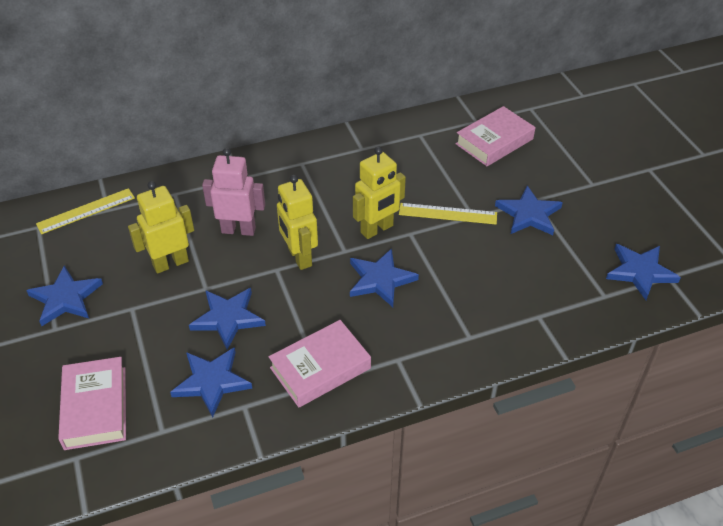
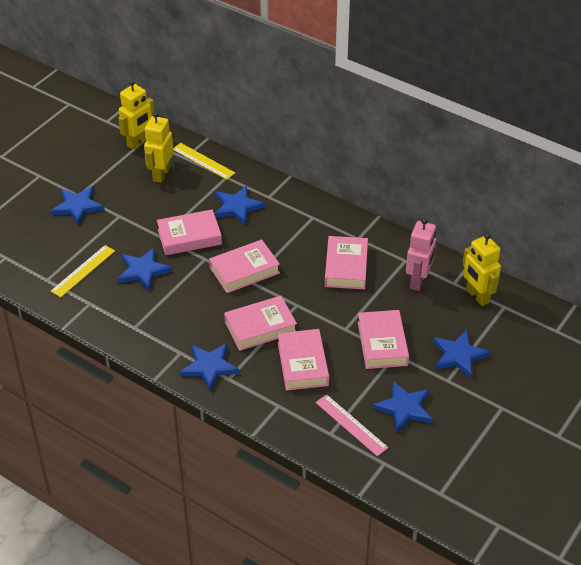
pink book: [58,357,126,450] [269,320,371,407] [456,106,535,166] = 3 -> [157,209,222,255] [209,239,280,293] [224,296,297,351] [278,329,329,391] [325,236,368,289] [358,310,409,369] = 6
pink ruler: none = 0 -> [315,394,388,456] = 1

